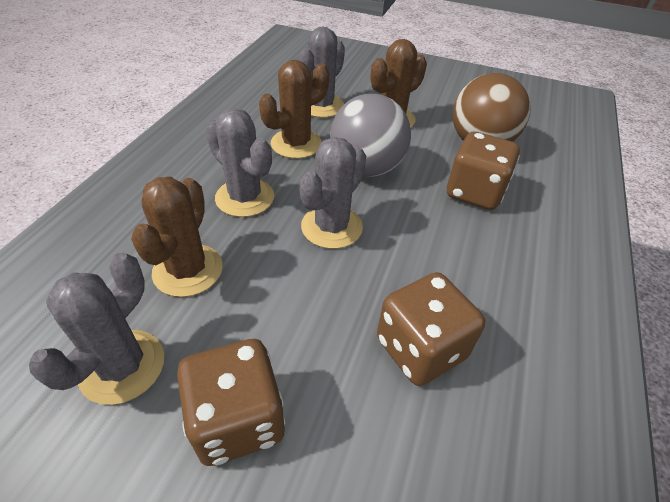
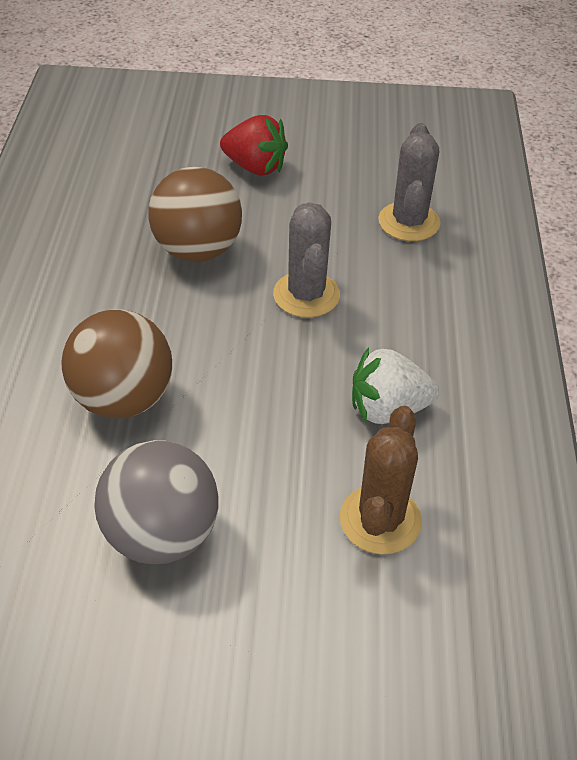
brown ball: [453,73,531,142] = 1 -> [61,309,172,419] [148,167,242,262] = 2
brown cactus: [131,177,223,297] [259,60,329,159] [370,39,427,127] = 3 -> [340,406,422,554] = 1
brown dice: [177,339,285,466] [377,272,485,386] [447,132,520,210] = 3 -> none = 0
grey cactus: [29,252,164,405] [206,108,274,217] [298,27,345,118] [299,137,366,249] = 4 -> [273,202,340,318] [378,123,440,241] = 2
red strawberry: none = 0 -> [220,115,288,176] = 1
white strawberry: none = 0 -> [352,347,439,424] = 1

